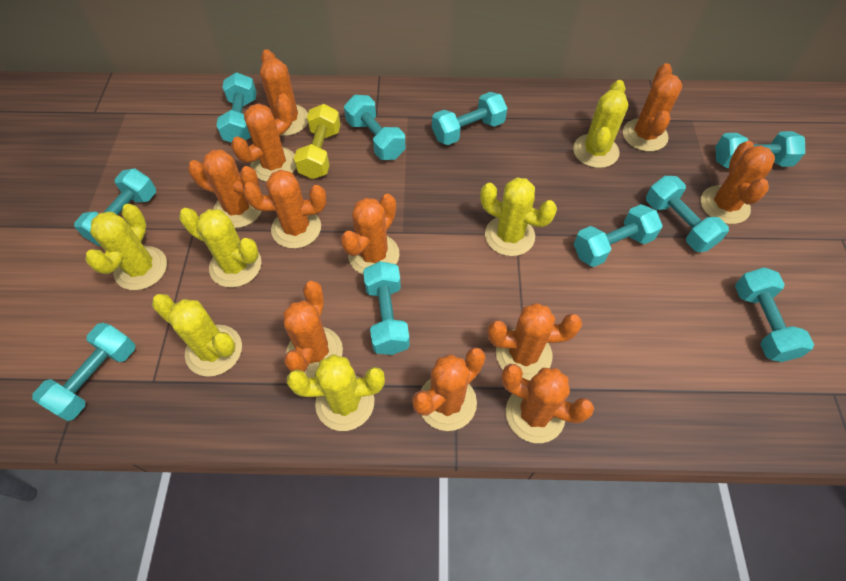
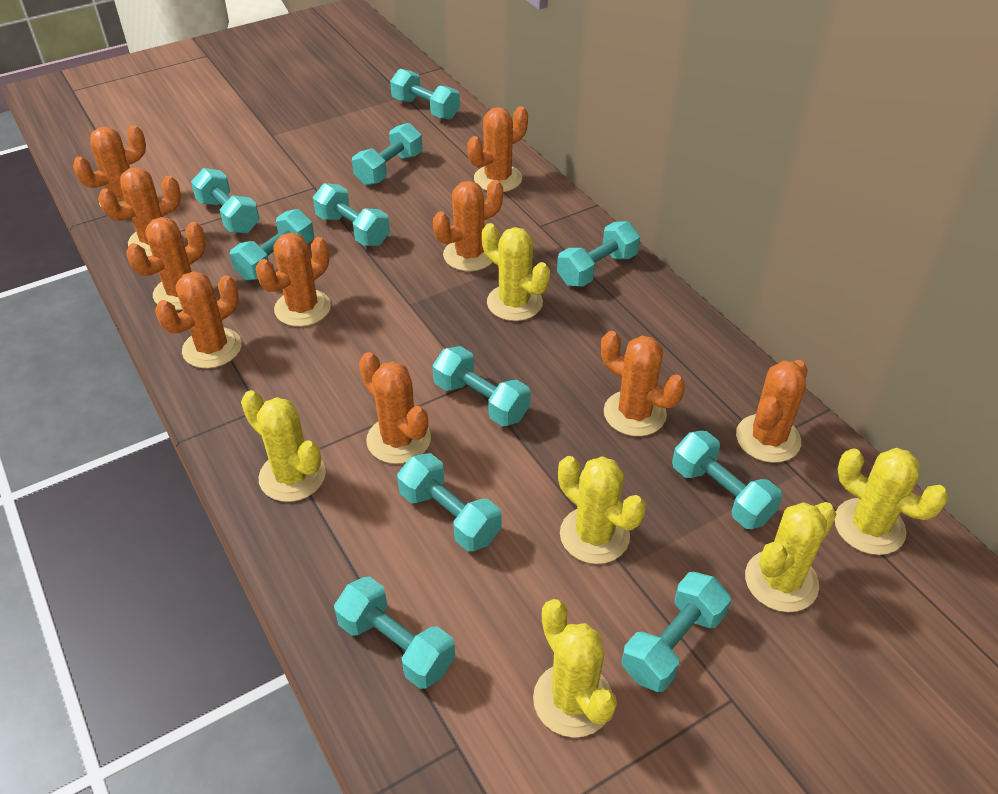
orange cactus: [188,149,261,228] [231,98,296,182] [243,169,326,248] [260,49,308,136] [283,281,343,378] [341,194,399,275] [412,347,486,431] [488,303,582,380] [501,364,594,443] [623,63,682,152] [701,141,775,224] = 11 -> [73,125,146,208] [98,167,181,257] [127,217,206,310] [155,271,242,368] [256,232,331,327] [359,352,431,464] [433,180,503,271] [467,106,528,192] [601,331,685,436] [736,360,808,463] = 10
turquoise dumbbell: [32,323,135,421] [74,168,156,246] [216,72,257,143] [344,95,406,160] [363,261,410,355] [432,92,507,145] [574,204,663,267] [646,176,729,252] [716,131,805,168] [735,267,814,362] = 10 -> [191,168,260,233] [230,209,314,280] [313,183,390,246] [334,577,455,689] [352,123,422,186] [390,69,460,120] [397,453,501,551] [432,346,531,426] [557,221,640,287] [622,572,731,692] [672,431,783,529] = 11
yellow dumbbell: [294,104,341,179] = 1 -> none = 0

